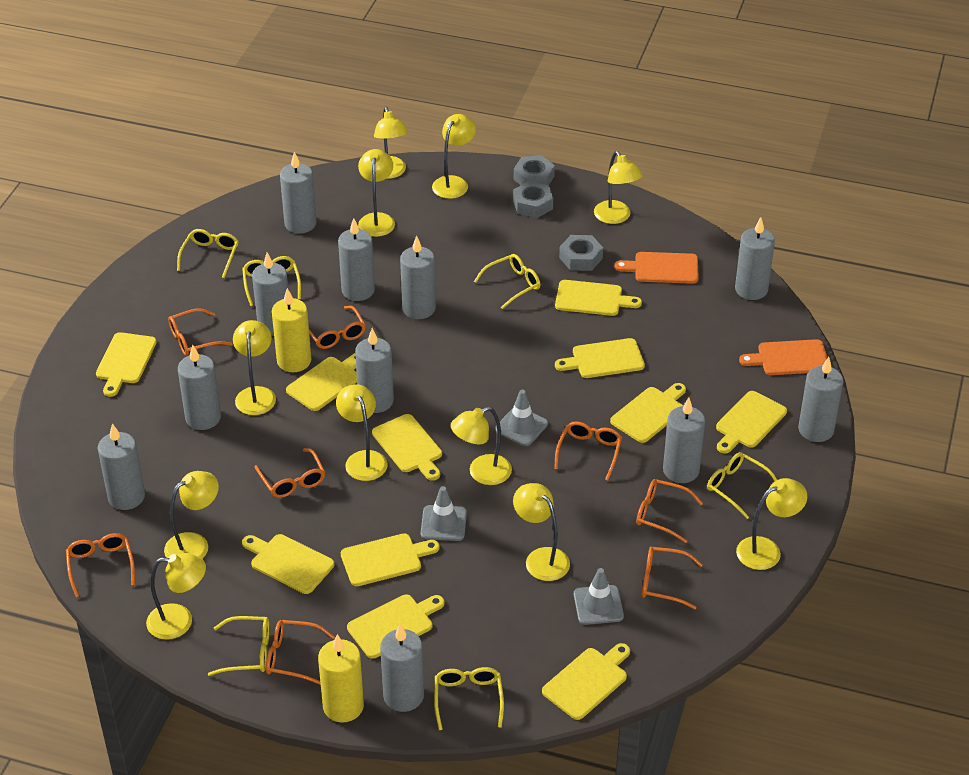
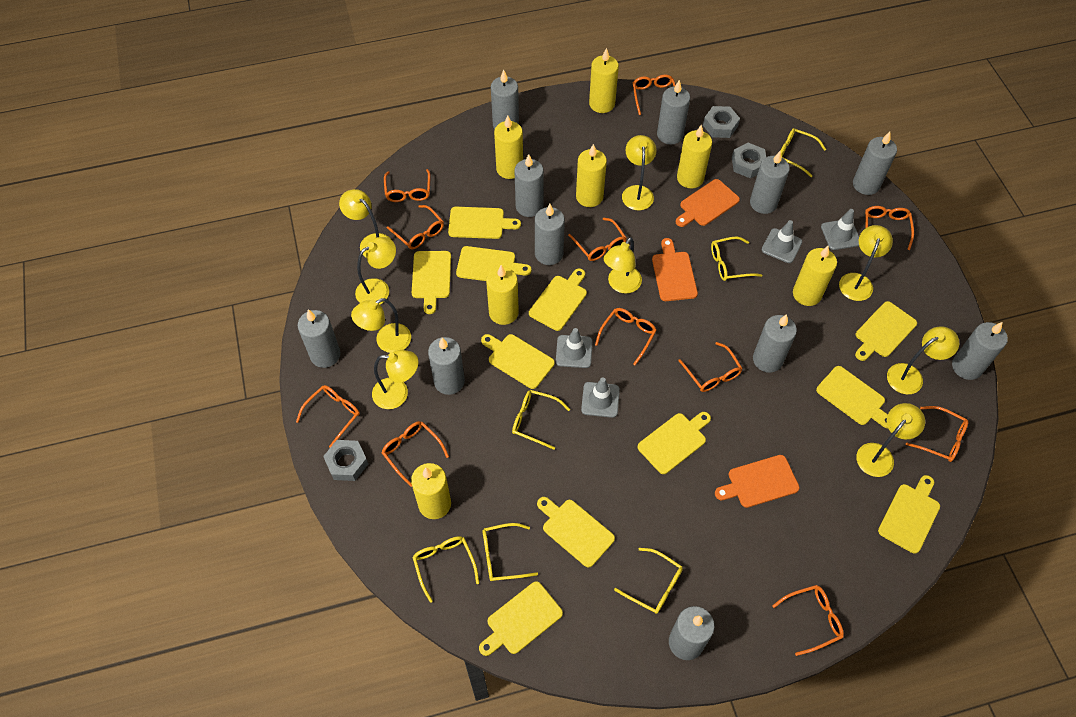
grey traffic cone: [421,486,467,541] [495,390,548,446] [574,568,624,625] = 3 -> [556,328,592,368] [581,377,620,418] [762,220,802,263] [821,209,859,250] = 4
orange cutting board: [614,252,699,284] [739,339,828,375] = 2 -> [652,238,698,301] [676,179,740,227] [715,455,800,508] = 3
orange glasses: [66,533,135,597] [168,308,232,356] [255,448,325,498] [266,620,335,685] [309,306,366,349] [554,422,622,481] [636,479,703,543] [642,547,703,609] = 8 -> [296,385,360,448] [381,421,449,487] [384,169,430,202] [387,205,444,249] [568,218,627,261] [595,308,657,365] [633,75,676,115] [678,342,743,392] [772,585,844,656] [865,206,914,250] [906,406,969,462] = 11
yellow candle: [272,288,311,372] [318,634,364,723] = 2 -> [411,463,451,519] [486,265,519,325] [494,115,523,179] [576,144,607,207] [589,48,619,113] [677,124,712,188] [793,246,837,306] = 7
yellow lamp: [146,553,206,640] [164,471,219,559] [233,320,276,415] [336,384,388,481] [358,149,395,237] [374,107,408,179] [432,114,476,199] [451,407,512,485] [513,483,570,581] [594,151,643,224] [736,478,807,570] = 11 -> [339,189,390,257] [351,298,411,353] [355,237,396,305] [372,350,418,409] [603,237,642,294] [622,135,656,210] [839,225,893,301] [856,403,925,477] [887,326,959,394] = 9

